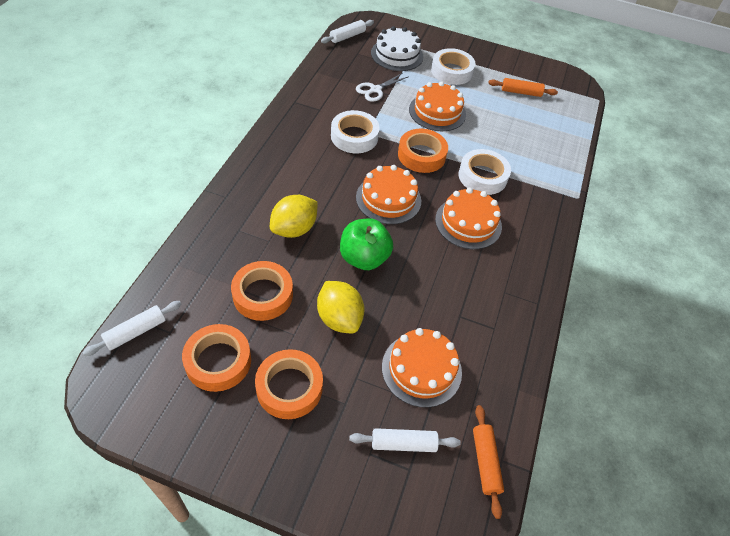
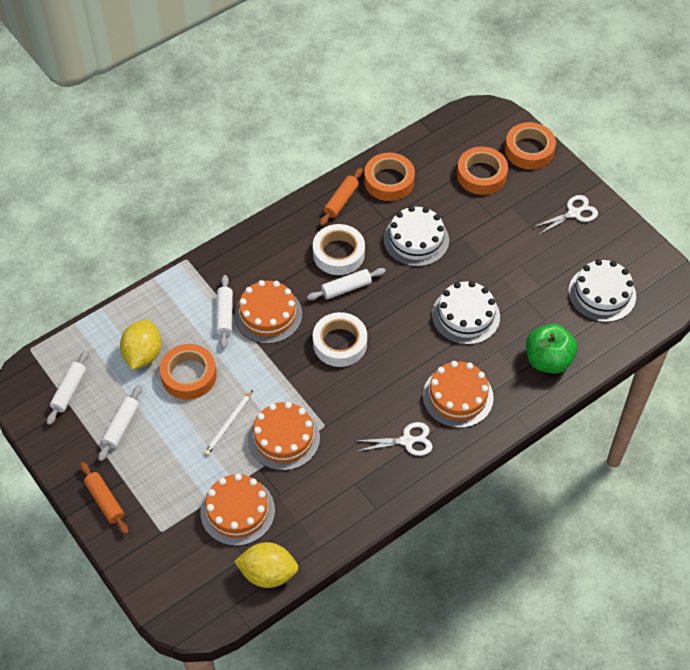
white cake: [371,26,423,71] = 1 -> [384,206,449,267] [432,281,500,345] [568,259,636,322] = 3
white pencil: none = 0 -> [204,390,253,455] = 1
white rolling pin: [82,301,181,356] [321,20,374,44] [349,428,461,452] = 3 -> [47,350,89,425] [98,385,142,461] [216,275,233,349] [307,268,386,300] = 4
white scissors: [356,73,408,102] = 1 -> [355,422,432,456] [534,195,598,235] = 2
white tape: [331,110,380,153] [431,48,476,85] [459,149,511,195] = 3 -> [313,224,365,275] [313,312,367,367] = 2

